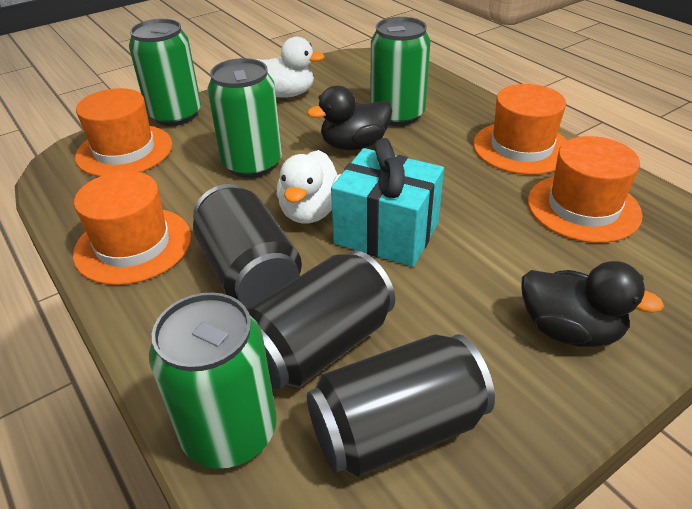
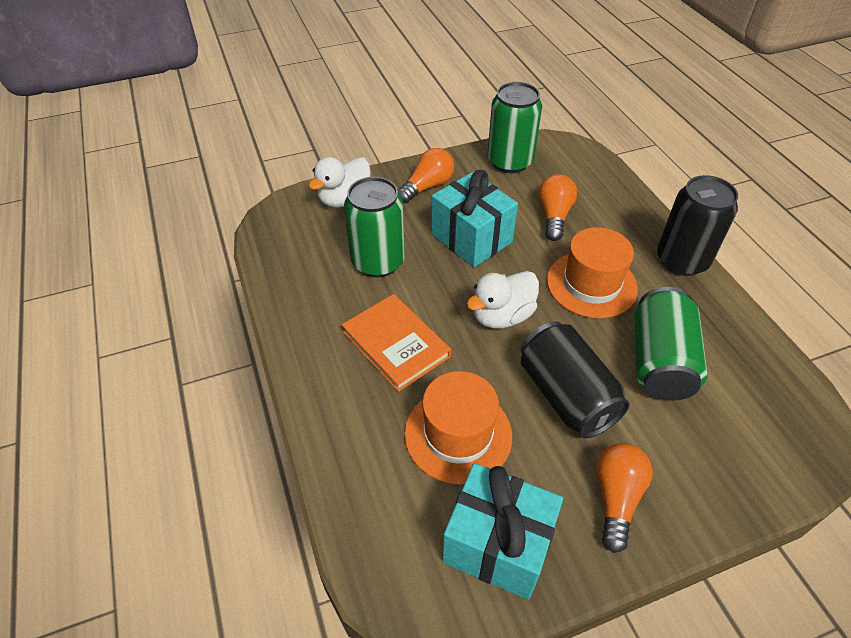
black can: [193,184,302,308] [247,251,395,389] [307,334,495,477] = 3 -> [521,322,630,438] [657,175,738,276] = 2
black duck: [307,86,392,150] [521,261,664,347] = 2 -> none = 0
green can: [129,19,201,126] [149,293,276,469] [208,58,282,178] [370,17,430,126] = 4 -> [344,177,405,277] [487,82,542,173] [634,287,708,401] = 3
orange book: none = 0 -> [342,294,451,392] = 1
orange hat: [73,171,191,285] [75,88,172,177] [473,84,567,175] [528,136,643,243] = 4 -> [404,371,512,484] [547,227,638,318] = 2
orange light bulb: none = 0 -> [398,148,454,203] [538,174,577,241] [596,443,653,553] = 3
turquoise gift: [331,138,444,267] = 1 -> [431,170,518,267] [442,463,563,600] = 2

